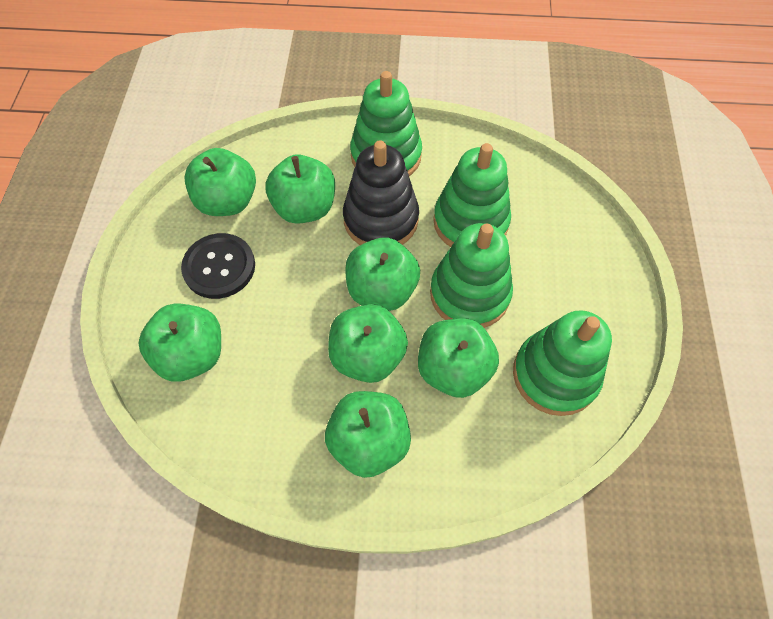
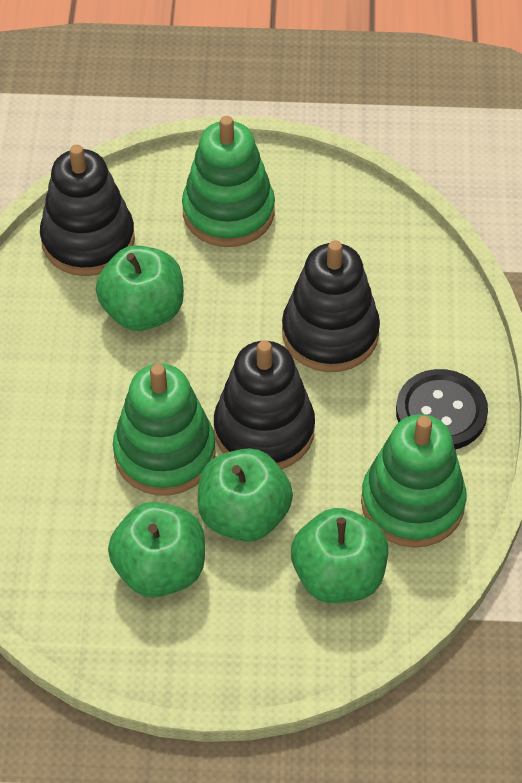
black stacking toy: [343,140,419,245] = 1 -> [40,145,135,276] [214,340,315,469] [282,240,380,372] = 3
green apple: [139,303,221,382] [184,148,256,216] [265,154,335,224] [325,391,411,478] [328,304,408,383] [345,238,420,311] [418,318,499,398] = 7 -> [96,245,184,331] [108,502,205,598] [198,448,293,542] [291,508,388,603] = 4
green stacking toy: [350,71,422,176] [430,223,513,328] [433,143,511,247] [513,310,612,416] = 4 -> [113,364,216,495] [182,116,275,247] [361,414,466,548] = 3

